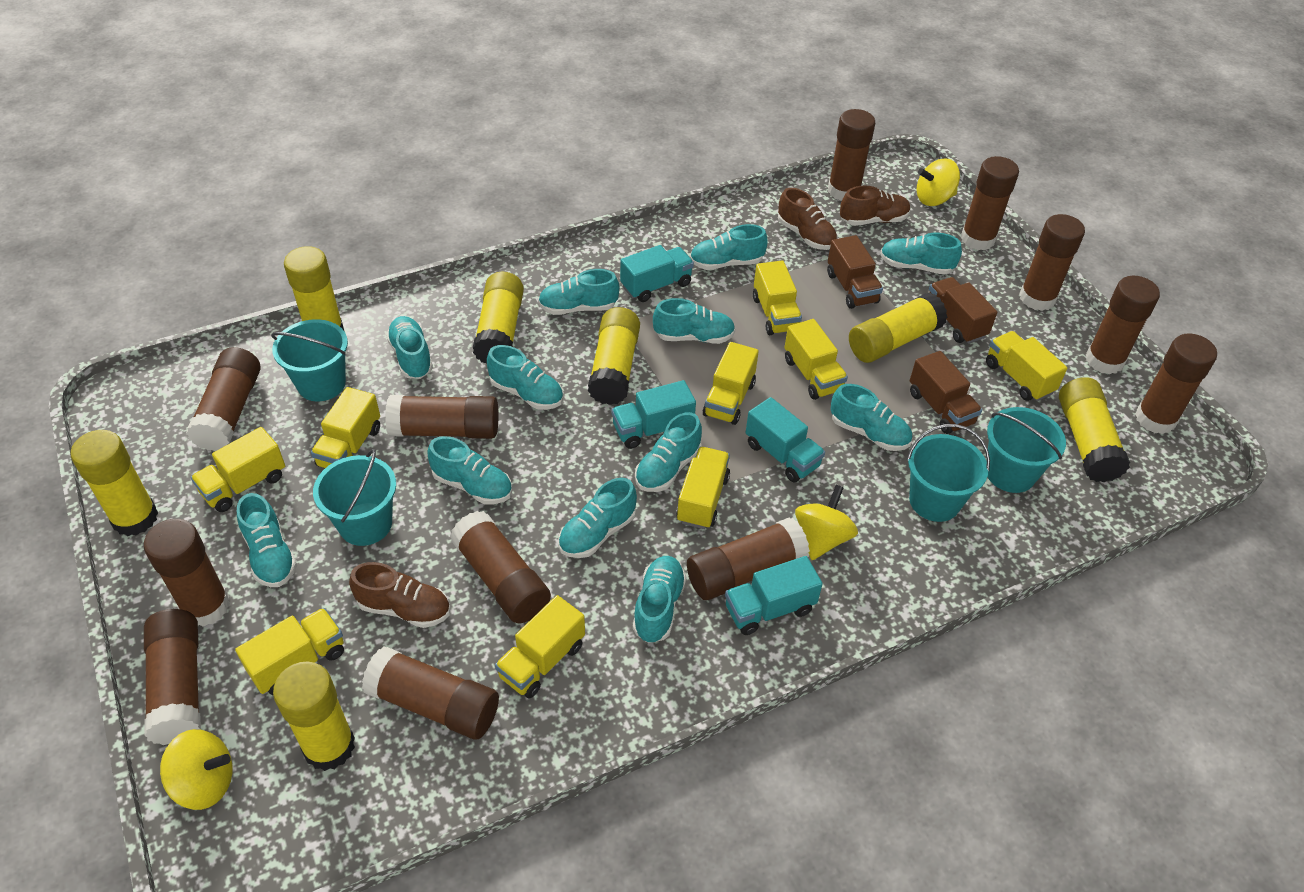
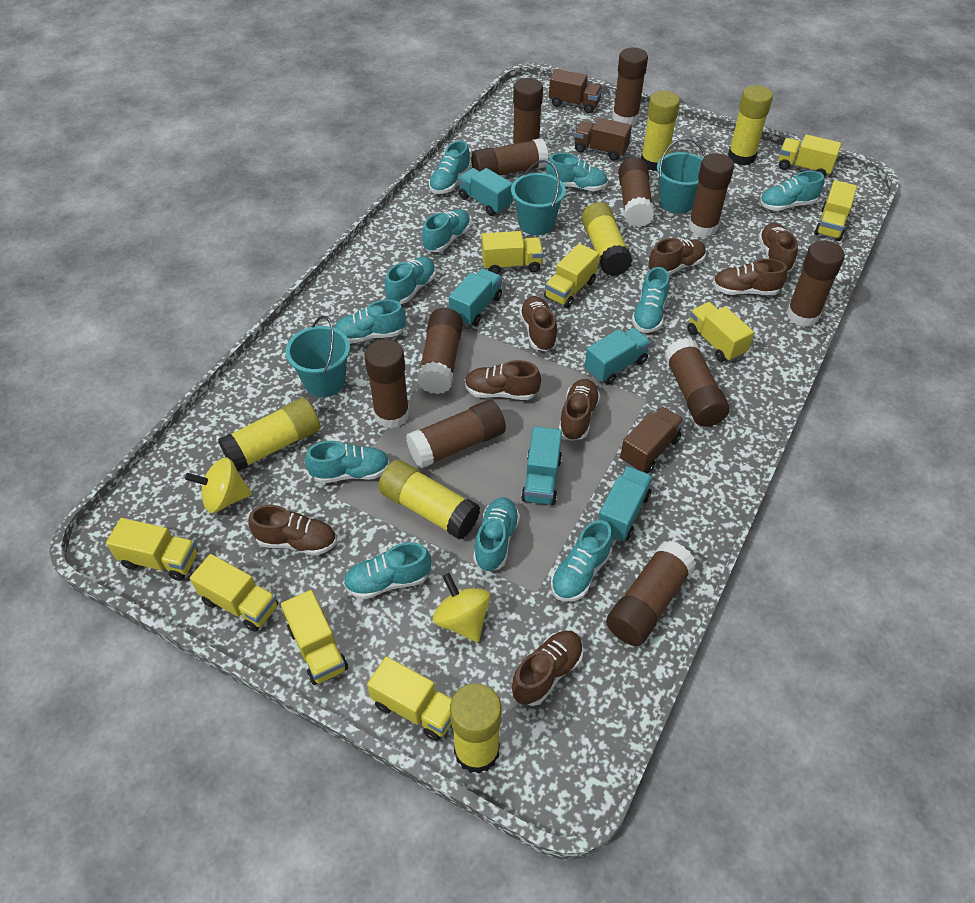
brown glue stick: [144,519,230,627] [144,609,201,745] [186,347,261,451] [362,646,499,739] [385,395,498,439] [450,511,551,623] [687,518,810,600] [828,109,875,201] [961,156,1019,251] [1019,214,1085,311] [1086,276,1160,375] [1135,334,1217,434] = 12 -> [365,339,410,428] [406,400,506,469] [417,308,463,394] [471,138,548,175] [512,78,543,144] [606,541,696,646] [612,48,648,125] [618,157,655,228] [664,338,730,427] [688,153,734,237] [786,240,845,327] = 11
brown shoe: [349,562,450,628] [778,188,837,250] [840,186,911,226] = 3 -> [248,505,337,556] [465,360,541,400] [512,631,583,706] [519,296,558,351] [559,379,600,441] [648,238,706,275] [713,259,787,295] [758,223,798,271] = 8
turquoise bucket: [271,319,348,401] [313,449,396,546] [907,424,990,522] [986,407,1066,493] = 4 -> [286,316,350,397] [511,160,566,235] [657,138,706,213] = 3
turquoise shoe: [237,493,297,587] [386,316,433,379] [428,436,512,504] [487,345,563,410] [538,269,619,315] [558,478,637,558] [633,556,687,643] [635,412,702,492] [653,298,735,344] [690,224,768,270] [831,384,912,451] [880,232,962,275] = 12 -> [305,441,390,483] [335,300,406,344] [343,542,431,599] [385,257,436,304] [422,209,471,252] [429,141,471,194] [473,498,520,572] [546,153,608,191] [551,520,613,602] [631,267,669,333] [760,171,824,211] = 11
turquoise truck: [612,380,696,449] [620,245,694,302] [725,556,823,635] [746,397,825,483] = 4 -> [449,269,502,326] [458,168,513,216] [521,426,562,505] [585,328,651,385] [598,466,653,542] = 5
yellow glue stick: [71,430,158,536] [273,662,355,771] [284,246,345,332] [473,272,524,364] [588,307,640,405] [849,292,947,363] [1059,377,1130,482] = 7 -> [218,398,320,471] [378,460,480,540] [450,683,502,774] [582,202,633,276] [641,91,680,171] [728,85,773,166] = 6
yellow spinning top: [160,729,232,810] [795,485,858,560] [917,158,960,206] = 3 -> [185,457,252,513] [433,573,491,642] = 2

